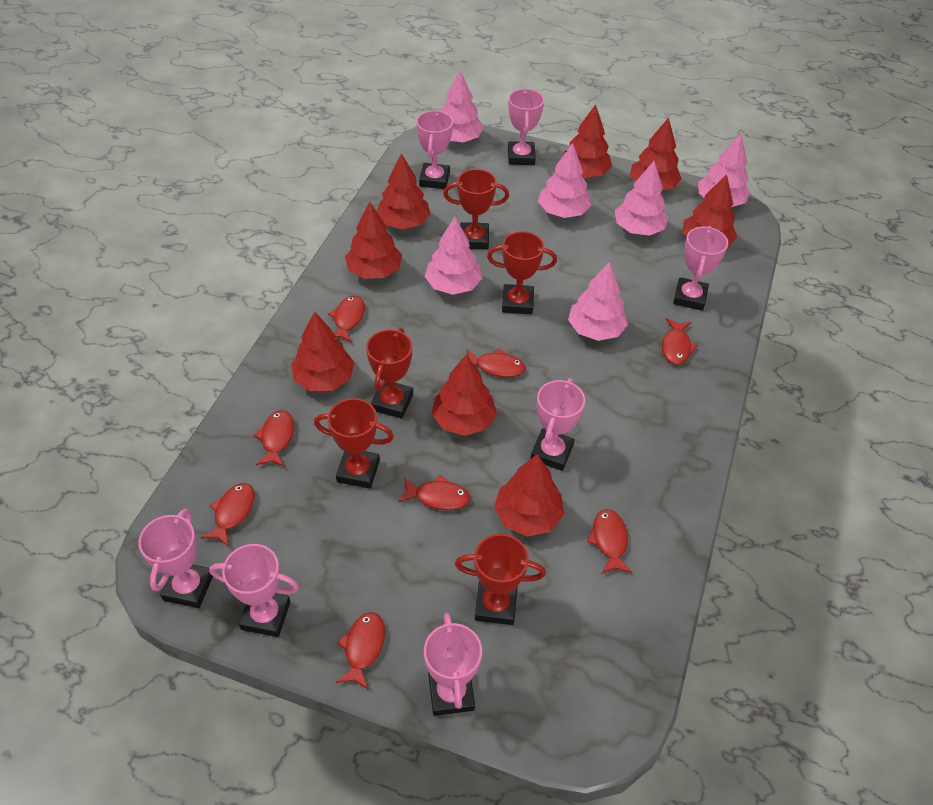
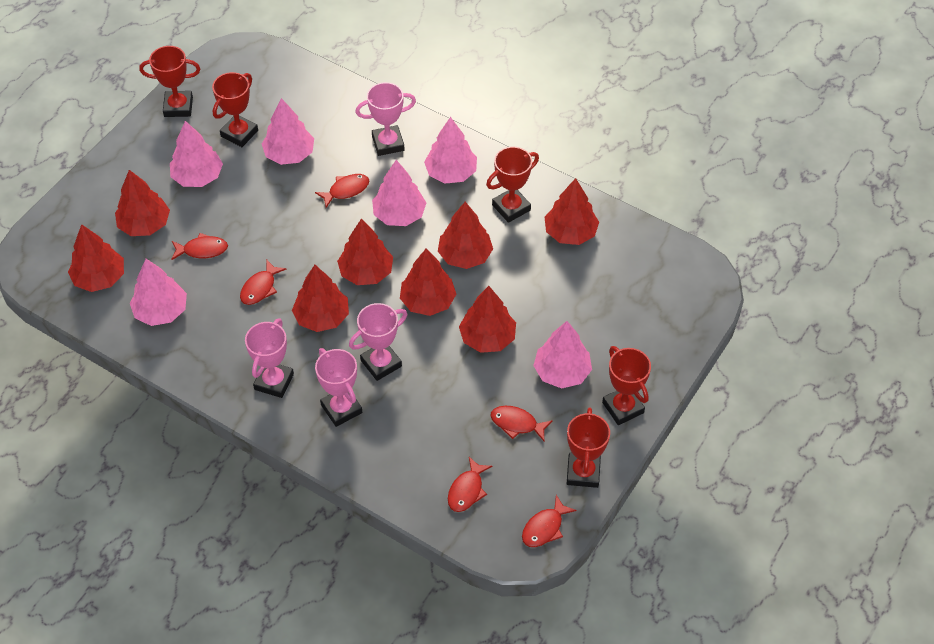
pink trophy: [138,509,213,608] [209,544,299,637] [416,110,453,189] [424,613,482,716] [508,89,544,165] [531,378,585,471] [673,226,728,311] = 7 -> [245,318,294,398] [315,348,362,427] [349,303,407,381] [355,82,416,156] = 4
red fish: [201,483,255,547] [254,410,294,467] [328,296,365,342] [336,612,385,690] [398,475,470,510] [467,348,526,377] [587,509,632,574] [662,318,698,365] = 8 -> [171,233,228,260] [240,260,287,305] [315,174,369,208] [448,457,492,512] [491,406,553,441] [522,495,577,547] = 6

